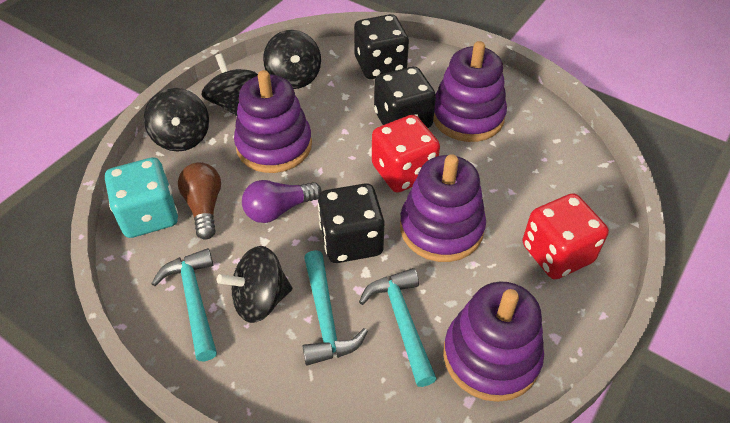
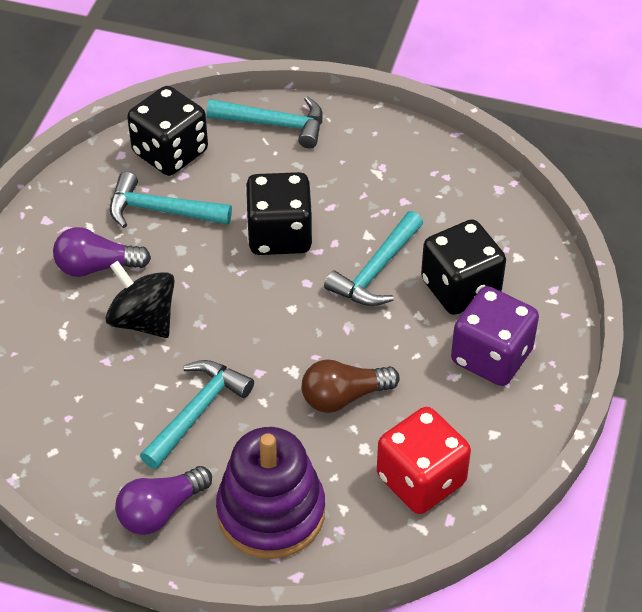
black spinning top: [144,88,209,152] [201,54,258,116] [217,246,292,323] [263,30,321,89] = 4 -> [105,261,175,338] = 1
purple dice: none = 0 -> [451,286,539,386] = 1
purple light bulb: [242,180,322,223] = 1 -> [53,227,151,277] [115,466,212,535] = 2
purple stacking toy: [234,70,312,173] [400,154,486,262] [433,41,507,142] [443,282,544,402] = 4 -> [216,427,325,559] = 1
red dice: [372,115,440,192] [523,193,609,279] = 2 -> [377,407,471,514] = 1
turquoise dice: [105,157,178,238] = 1 -> none = 0
turquoise hammer: [151,248,217,361] [303,250,368,366] [359,268,437,387] = 3 -> [110,172,232,228] [140,360,254,469] [206,96,323,148] [324,211,423,306] = 4

